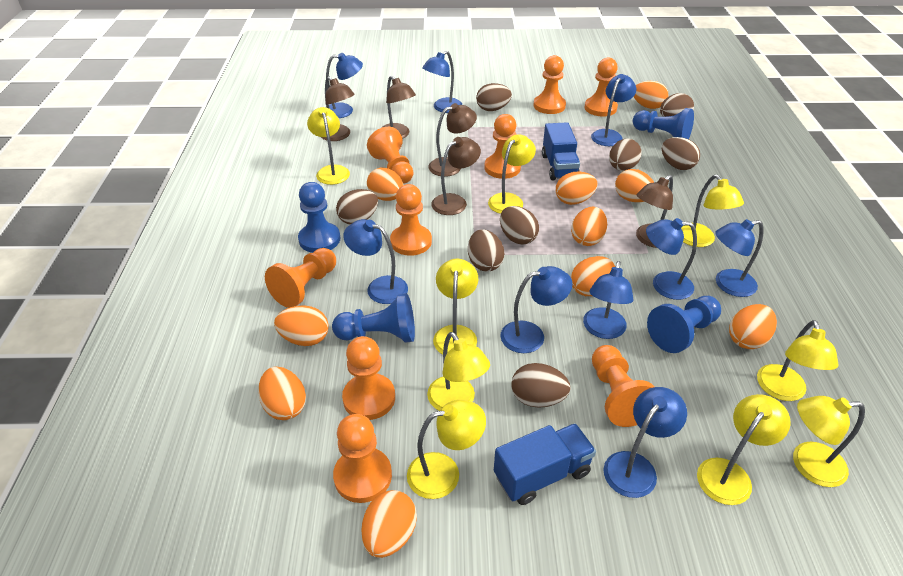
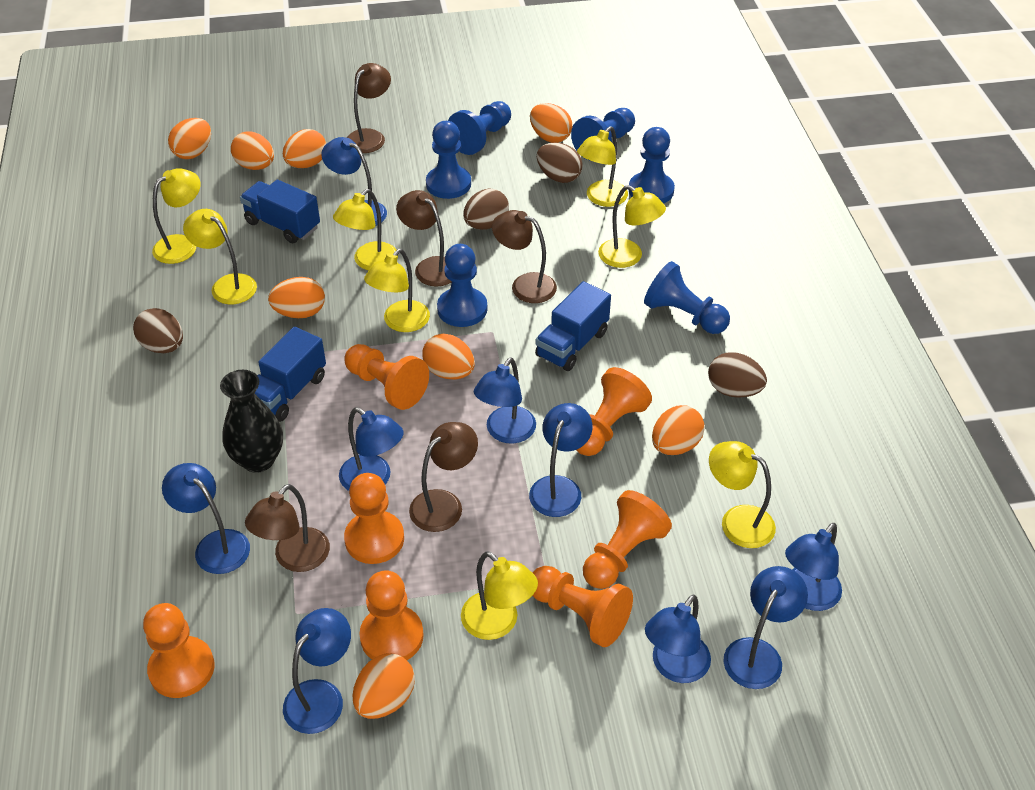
black vase: none = 0 -> [220,370,283,473] = 1
blue pawn: [298,182,340,253] [332,293,415,343] [633,108,694,139] [647,296,721,353] = 4 -> [426,121,471,199] [437,244,487,327] [448,101,511,155] [571,108,635,160] [629,127,675,203] [644,261,730,334] = 6
blue truck: [494,423,596,505] [542,122,580,180] = 2 -> [240,180,320,244] [255,327,326,422] [535,281,611,371] = 3
brown egg: [336,189,378,225] [468,229,504,272] [476,83,512,111] [500,206,539,245] [512,363,571,408] [609,138,642,171] [660,93,694,117] [662,137,700,170] = 8 -> [133,308,183,353] [463,189,509,230] [537,142,583,183] [708,352,767,398] = 4
orange egg: [258,367,306,420] [274,305,329,346] [361,490,417,558] [367,168,403,201] [556,171,597,205] [571,207,607,246] [571,256,615,296] [615,169,654,202] [634,81,669,109] [729,304,777,349] = 10 -> [168,118,211,159] [231,131,274,170] [268,277,325,318] [283,129,326,168] [353,653,415,719] [422,334,475,379] [530,103,572,143] [652,405,705,455] = 8
orange pawn: [265,248,336,308] [333,414,392,503] [342,336,395,420] [367,127,413,184] [390,184,432,256] [484,114,521,179] [534,55,566,114] [584,57,618,117] [592,345,655,427] = 9 -> [143,603,215,698] [344,344,429,410] [344,473,404,564] [359,571,424,660] [532,566,633,647] [576,367,652,456] [583,490,672,589] = 7
yellow lamp: [307,107,350,185] [407,400,486,499] [427,332,490,411] [433,259,478,355] [488,134,536,214] [681,175,744,247] [697,394,791,505] [757,320,839,401] [793,396,865,487] = 9 -> [152,168,200,264] [183,209,257,304] [333,189,398,270] [364,249,430,332] [461,551,538,640] [577,126,628,207] [598,185,666,268] [709,441,776,548] = 8

